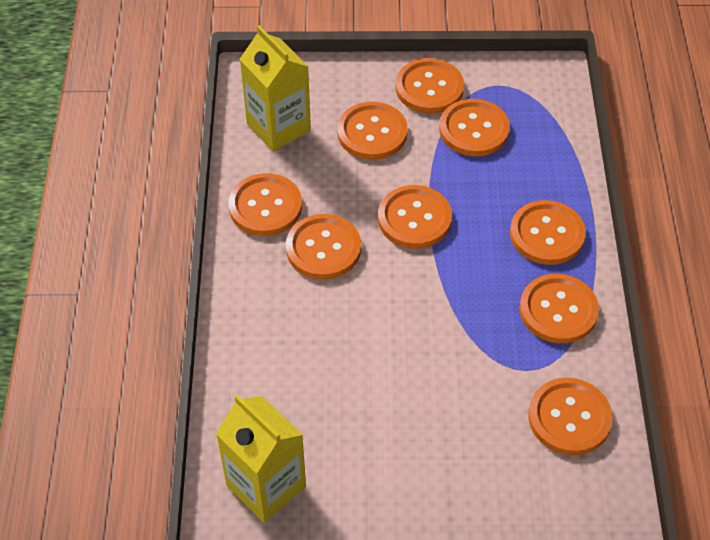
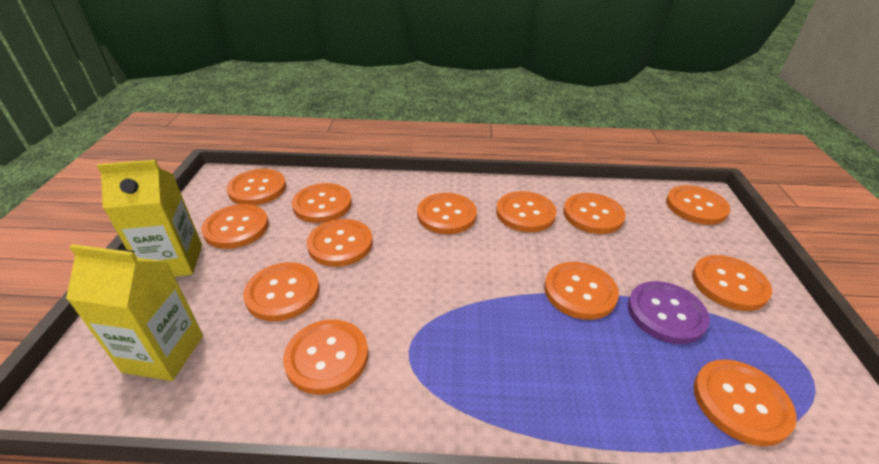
orange button: [228,173,302,236] [286,214,361,280] [337,102,408,160] [378,185,452,249] [396,58,464,114] [439,99,510,157] [510,200,586,265] [519,274,599,343] [528,378,613,455] = 9 -> [201,204,269,249] [227,169,286,205] [243,262,320,321] [283,319,368,395] [292,183,352,223] [307,219,373,267] [417,193,477,234] [496,191,557,232] [544,262,619,320] [563,193,625,234] [666,185,730,225] [692,255,772,311] [694,359,797,446] = 13
purple button: none = 0 -> [628,281,710,344] = 1

